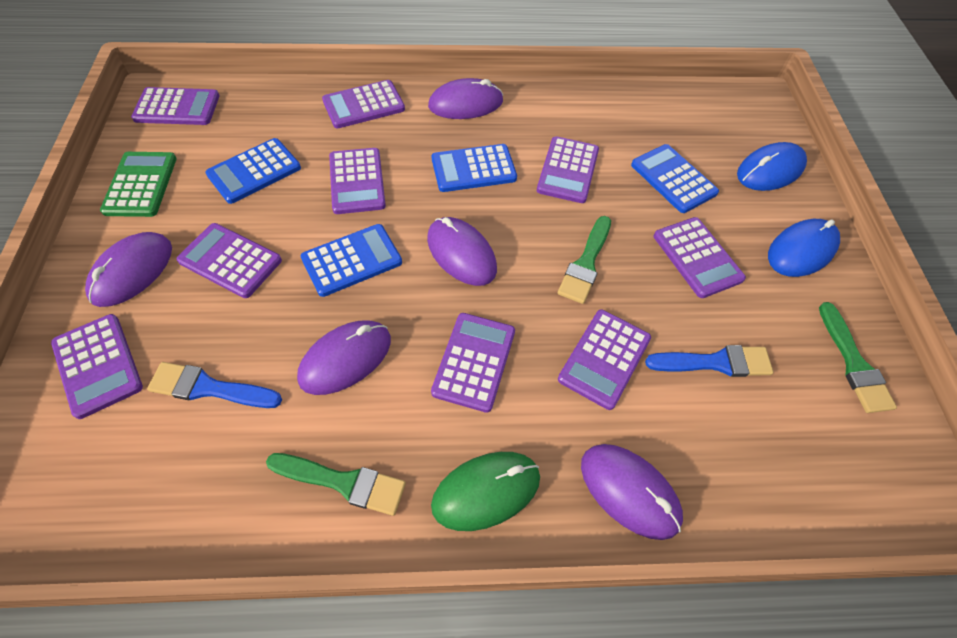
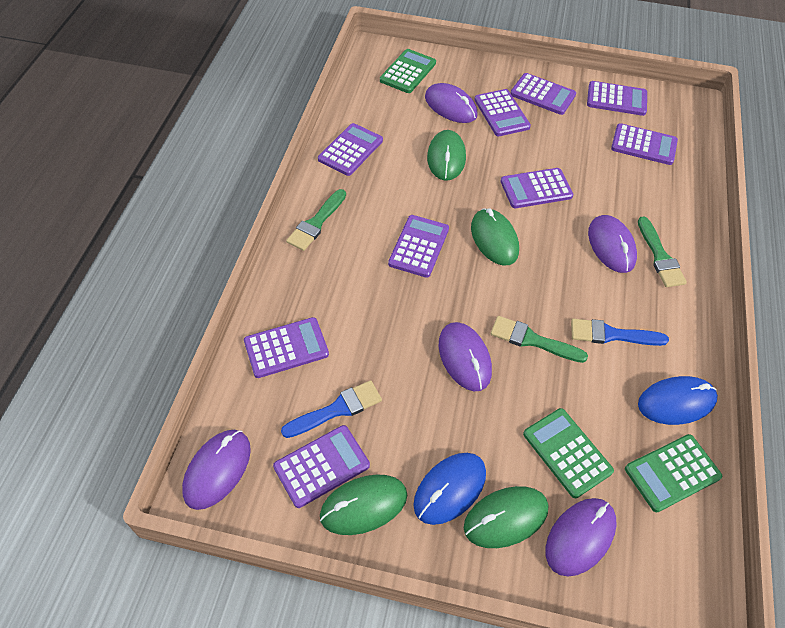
blue calculator: [205,138,301,204] [301,224,402,297] [432,144,517,192] [631,144,719,213] = 4 -> none = 0
green calculator: [100,152,177,217] = 1 -> [380,49,436,93] [523,408,614,498] [625,434,722,512] = 3
green mouse: [431,452,540,531] = 1 -> [320,474,407,535] [427,130,466,181] [464,486,548,548] [471,208,519,266] = 4

